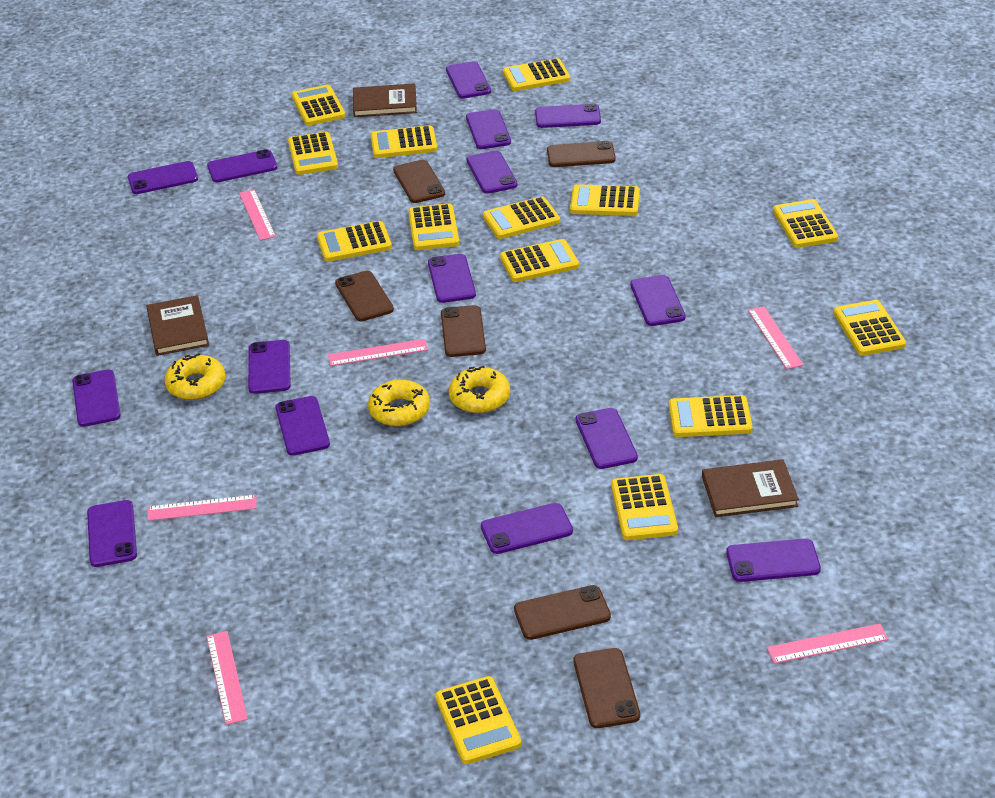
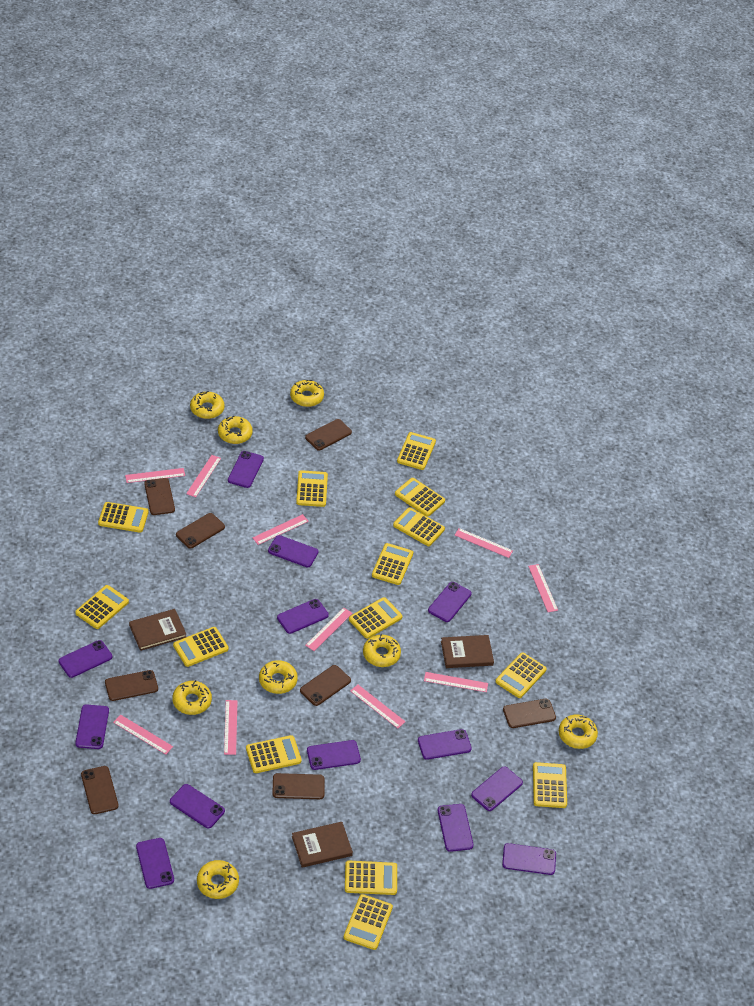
brown phone: [335,271,394,321] [393,160,445,203] [441,305,486,357] [514,585,611,640] [547,141,615,167] [573,648,640,728] = 6 -> [81,766,119,814] [105,670,158,701] [144,478,175,515] [176,513,225,549] [272,773,325,799] [300,665,351,706] [305,419,352,451] [503,699,556,728] = 8
pink ruler: [147,495,257,521] [207,631,248,725] [239,189,276,240] [328,339,428,366] [748,306,803,369] [767,624,888,664] = 6 -> [113,715,173,755] [125,468,185,483] [186,455,221,497] [224,700,238,755] [252,514,309,545] [305,608,352,651] [350,684,406,729] [424,672,488,692] [455,528,513,558] [528,564,558,612] = 10
purple phone: [72,370,121,427] [87,500,137,567] [128,161,198,194] [207,149,277,182] [248,340,291,394] [275,396,330,456] [428,254,476,303] [446,61,491,99] [466,109,511,149] [467,151,518,194] [481,503,573,554] [535,103,601,128] [576,408,638,469] [630,275,685,326] [726,539,821,582] = 15 -> [59,640,112,678] [75,704,109,749] [136,838,174,889] [170,784,225,828] [228,451,264,488] [268,535,319,567] [277,599,329,634] [307,740,361,770] [418,729,472,760] [428,582,472,622] [438,804,473,852] [471,766,523,811] [502,843,556,875] = 13
yellow donut: [164,353,226,400] [368,380,430,426] [449,365,510,413] = 3 -> [172,680,212,715] [190,391,225,419] [197,860,239,899] [218,416,253,444] [259,660,298,694] [290,380,324,407] [363,634,401,667] [559,715,598,749] = 8

